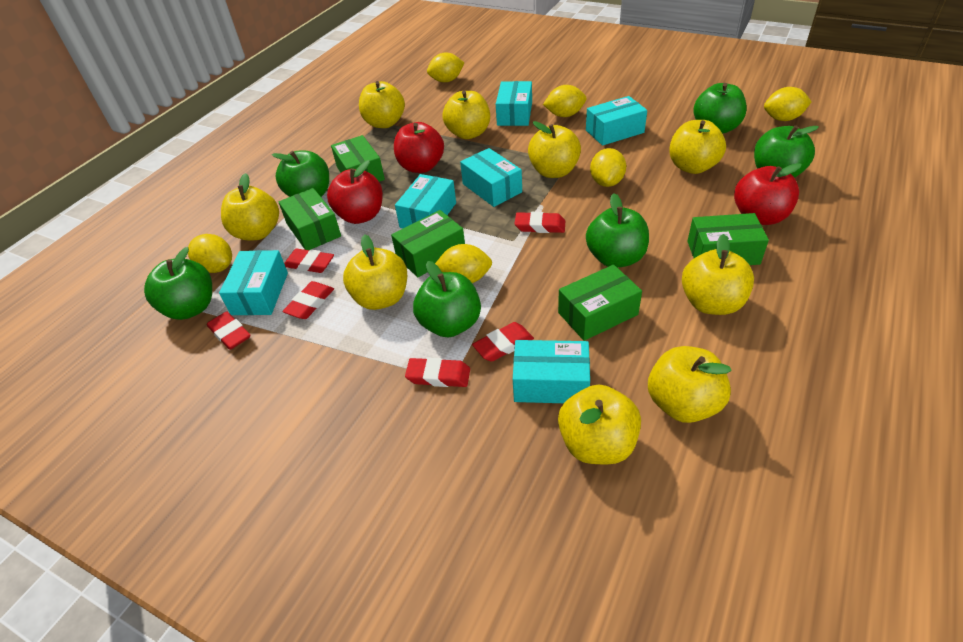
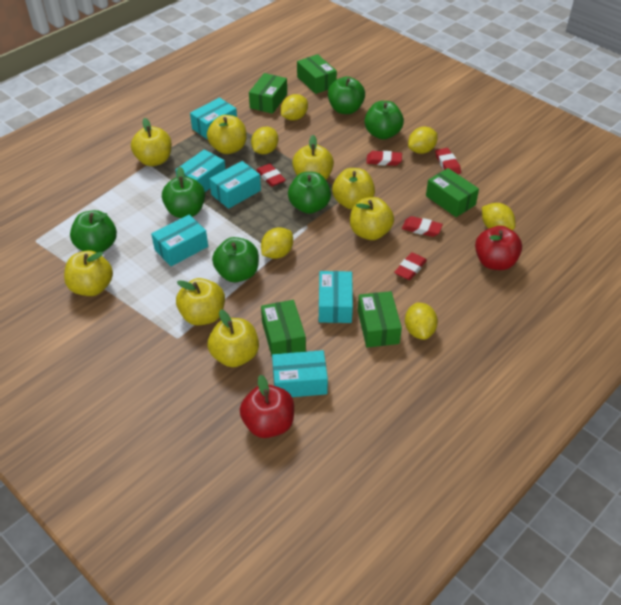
red apple: [327,160,383,224] [394,122,444,173] [734,163,802,225] = 3 -> [240,375,294,438] [475,226,522,270] = 2
red eraser: [207,311,250,350] [282,281,334,319] [284,249,334,273] [405,357,470,387] [472,322,534,362] [514,212,565,233] = 6 -> [256,164,286,187] [366,151,402,166] [394,252,427,280] [402,216,443,237] [435,148,461,174] = 5
yellow apple: [221,173,279,241] [343,234,407,310] [359,81,405,128] [442,90,490,139] [528,121,581,178] [558,384,641,464] [648,346,732,423] [669,120,726,174] [682,234,754,315] = 9 -> [64,250,113,296] [131,118,172,166] [176,278,225,325] [207,115,247,154] [208,310,259,367] [292,135,334,180] [332,168,375,210] [350,197,394,240] = 8

